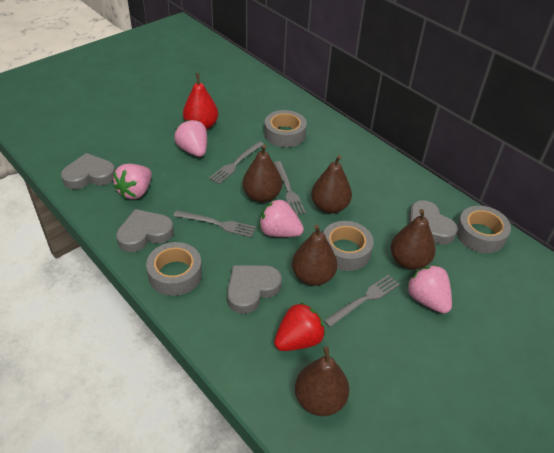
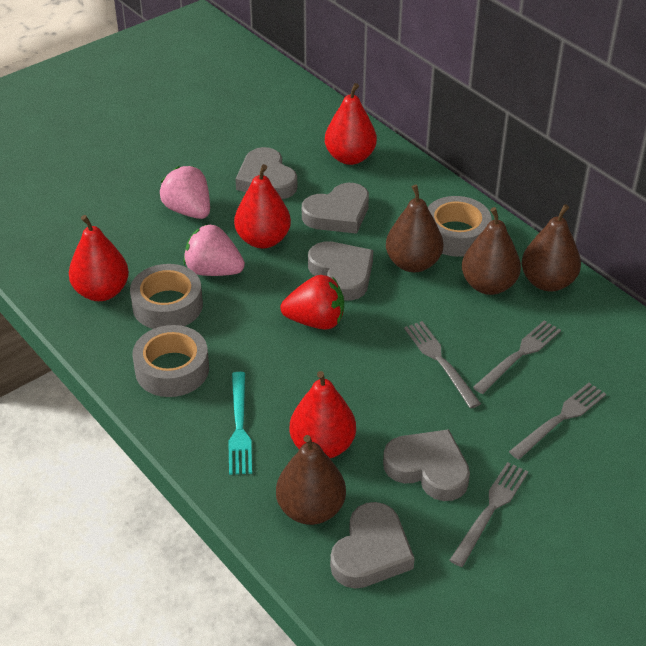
brown pear: [242,145,282,203] [292,224,337,286] [295,347,349,416] [311,155,352,214] [391,209,436,270] = 5 -> [276,435,346,525] [386,185,443,272] [462,207,521,295] [522,204,581,291] = 4
grey heart: [61,153,115,189] [116,209,174,252] [227,265,282,314] [409,200,458,244] = 4 -> [236,147,297,199] [302,183,369,234] [308,241,373,301] [330,502,415,588] [383,429,470,501] = 5
grey tape: [146,242,202,296] [264,110,307,147] [323,221,374,271] [456,206,511,253] = 4 -> [130,264,203,329] [132,325,209,397] [428,196,492,257] = 3
pink strawberry: [113,164,152,199] [174,120,207,157] [259,199,304,237] [407,265,452,314] = 4 -> [160,166,210,219] [184,224,245,276] = 2
red pear: [183,73,218,130] = 1 -> [69,215,129,301] [234,164,291,248] [290,371,356,458] [325,83,377,165] = 4
turquoise fork: none = 0 -> [228,372,252,475] = 1

